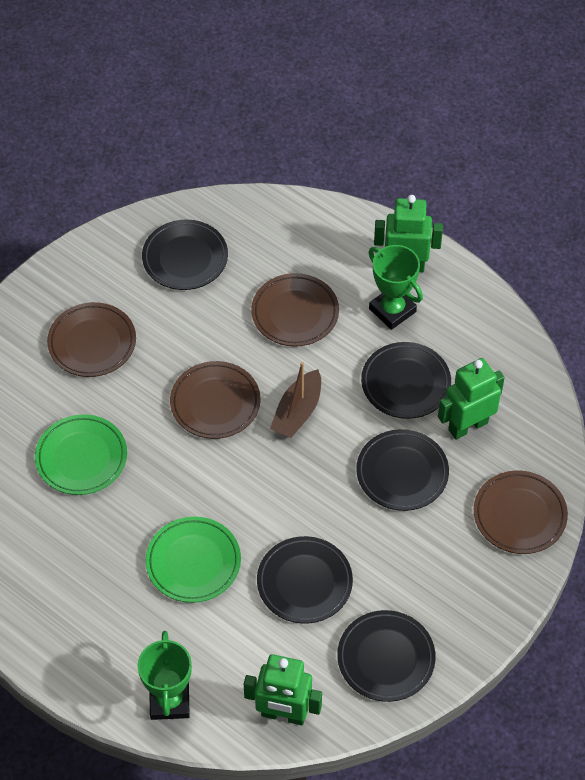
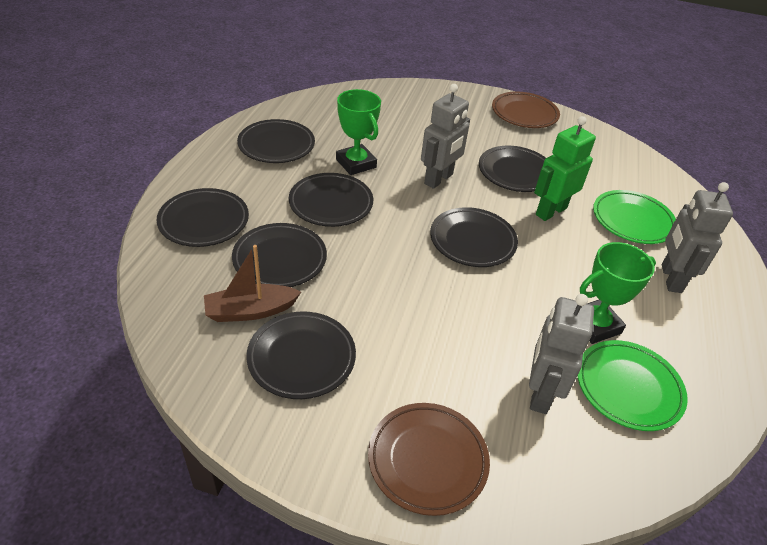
black plate: [142,219,228,290] [257,536,353,624] [337,610,436,702] [356,429,449,511] [361,342,451,419] = 5 -> [156,188,249,247] [232,223,327,287] [237,119,315,163] [246,311,356,399] [289,173,373,227] [430,207,518,267] [479,146,546,192] = 7
brown plate: [47,302,136,377] [170,361,260,439] [251,273,339,347] [474,471,568,554] = 4 -> [368,403,490,516] [492,91,560,128] = 2
green robot: [244,654,322,725] [374,195,443,272] [438,358,505,440] = 3 -> [534,116,596,221] = 1
grey robot: none = 0 -> [421,84,470,189] [529,294,594,414] [662,182,733,293] = 3

